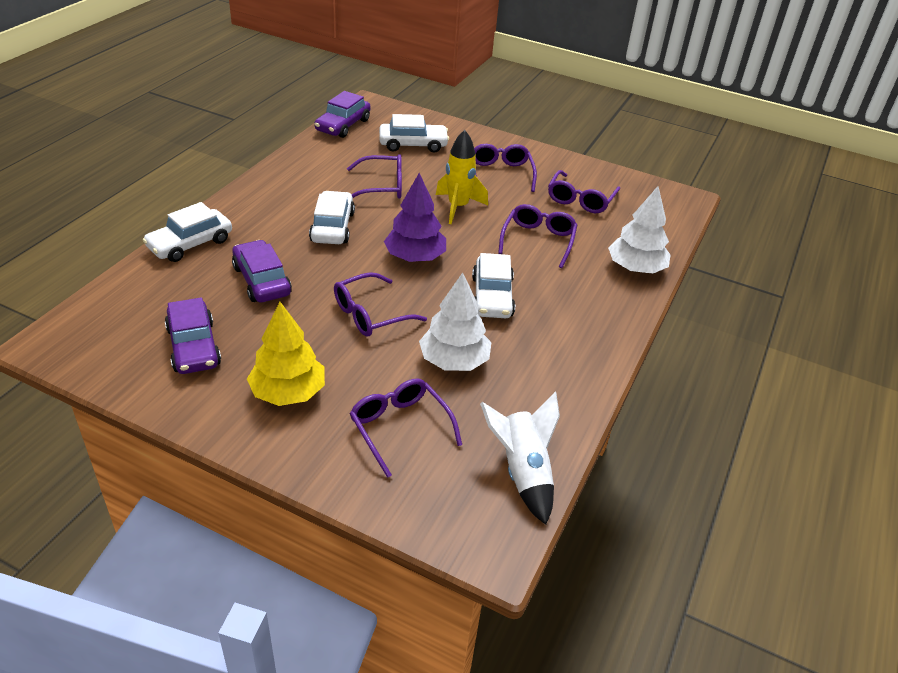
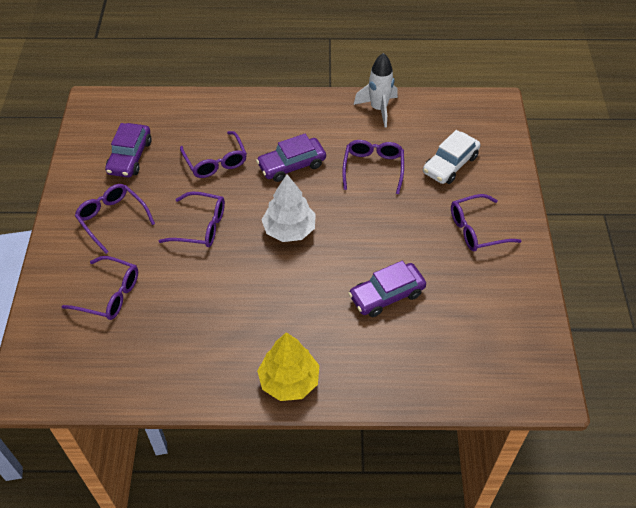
purple tree: [384,173,446,262] = 1 -> none = 0
white car: [142,202,232,262] [309,191,355,244] [379,114,449,152] [472,253,515,318] = 4 -> [423,130,480,184] = 1
white tree: [419,273,492,371] [608,186,670,274] = 2 -> [261,174,316,242] = 1
yellow rocket: [436,130,488,224] = 1 -> none = 0

